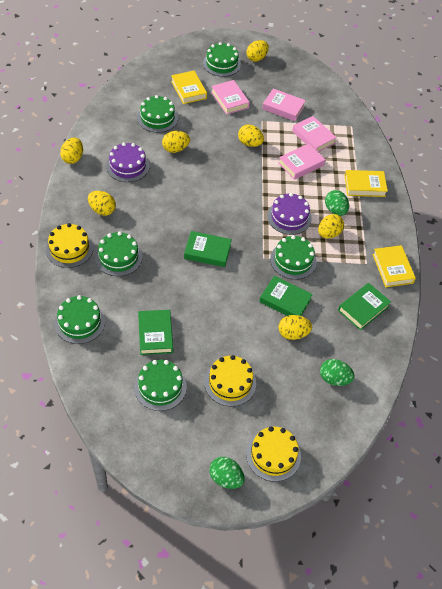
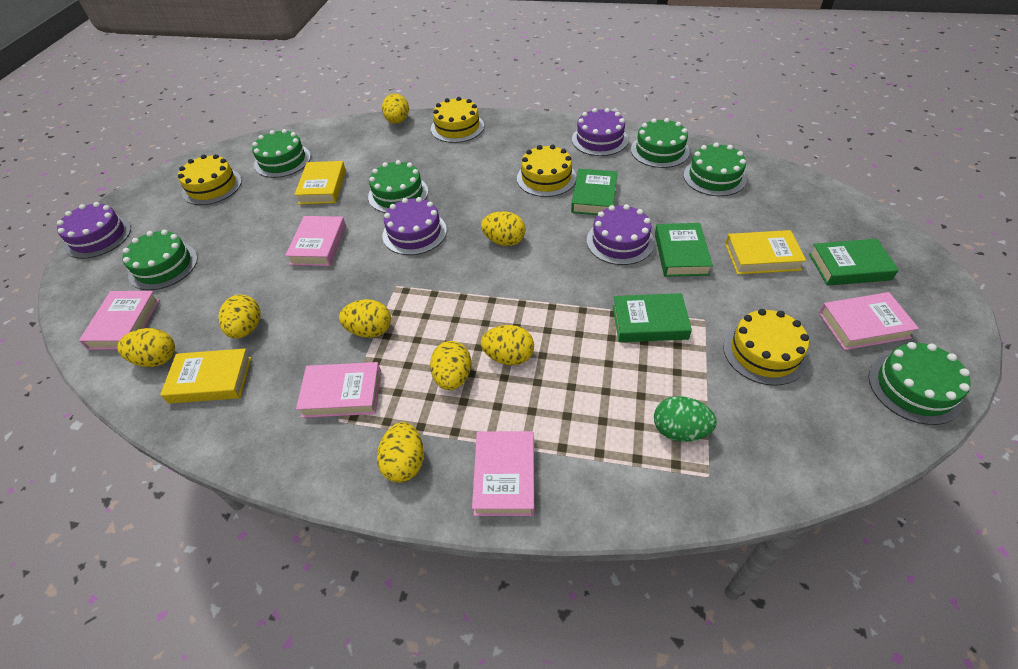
green egg: [209,457,245,489] [320,359,355,386] [325,190,349,216] = 3 -> [654,396,717,442] = 1
pink book: [211,80,250,115] [262,88,306,121] [278,144,325,180] [292,116,337,152] = 4 -> [79,291,160,350] [285,216,346,266] [296,362,381,418] [472,431,535,516] [819,292,919,350] = 5
purple cake: [106,142,149,182] [267,193,312,235] = 2 -> [57,202,131,259] [382,197,447,255] [572,108,628,156] [587,204,654,265] = 4
yellow cake: [46,223,93,268] [204,355,256,406] [246,427,301,482] = 3 -> [178,154,242,205] [431,97,484,143] [517,145,576,197] [723,309,809,386] = 4
yellow egg: [60,137,83,164] [88,191,116,216] [162,131,190,153] [238,124,264,147] [247,40,269,62] [279,315,312,340] [318,214,344,239] = 7 -> [117,328,175,367] [218,295,260,338] [339,299,391,338] [377,422,424,483] [382,94,409,124] [430,341,471,390] [481,211,526,246] [481,325,534,365] = 8

